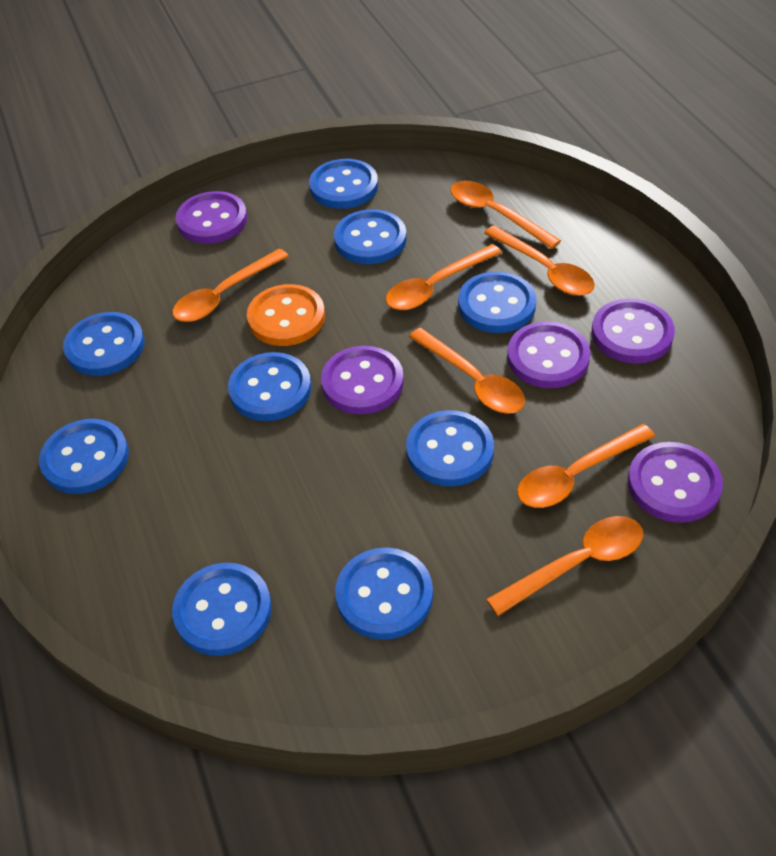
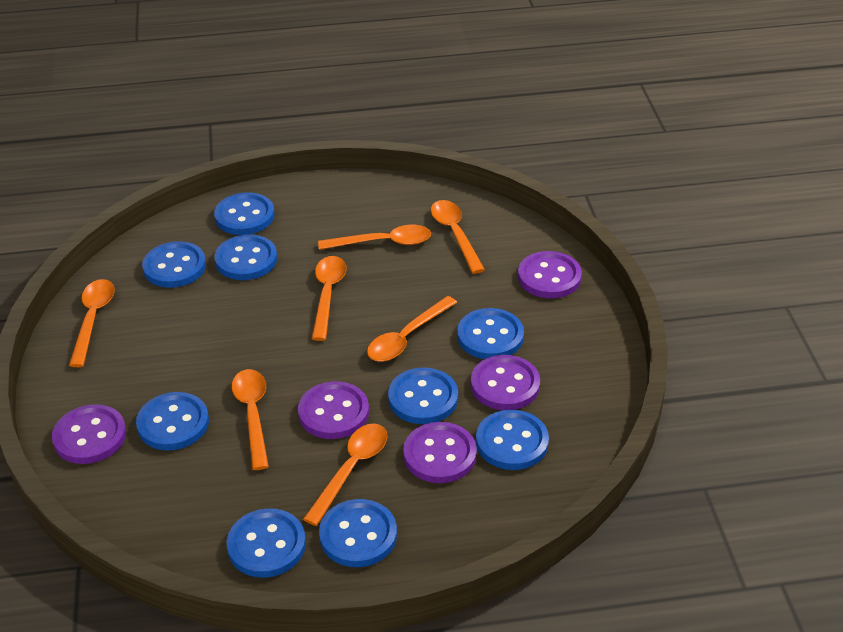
orange button: [247,284,325,346] = 1 -> none = 0

